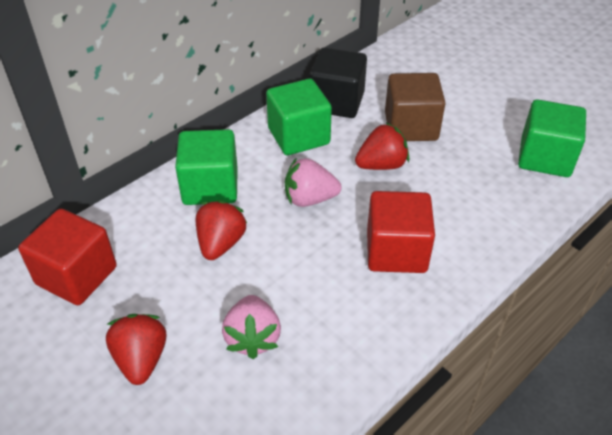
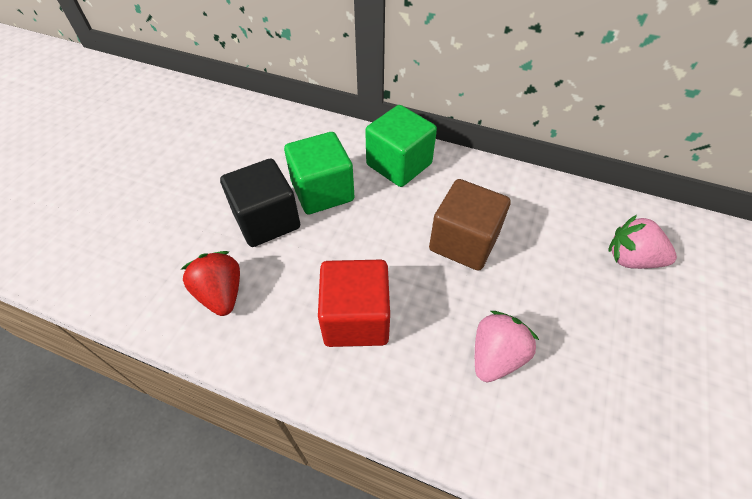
green cube: [175,129,238,205] [266,79,332,155] [518,100,586,177] = 3 -> [284,132,354,215] [365,105,437,187] = 2
red cube: [18,209,117,305] [367,191,435,273] = 2 -> [318,260,390,347] = 1
red strawberry: [106,314,166,385] [196,200,248,260] [355,123,409,170] = 3 -> [180,251,240,316] = 1

